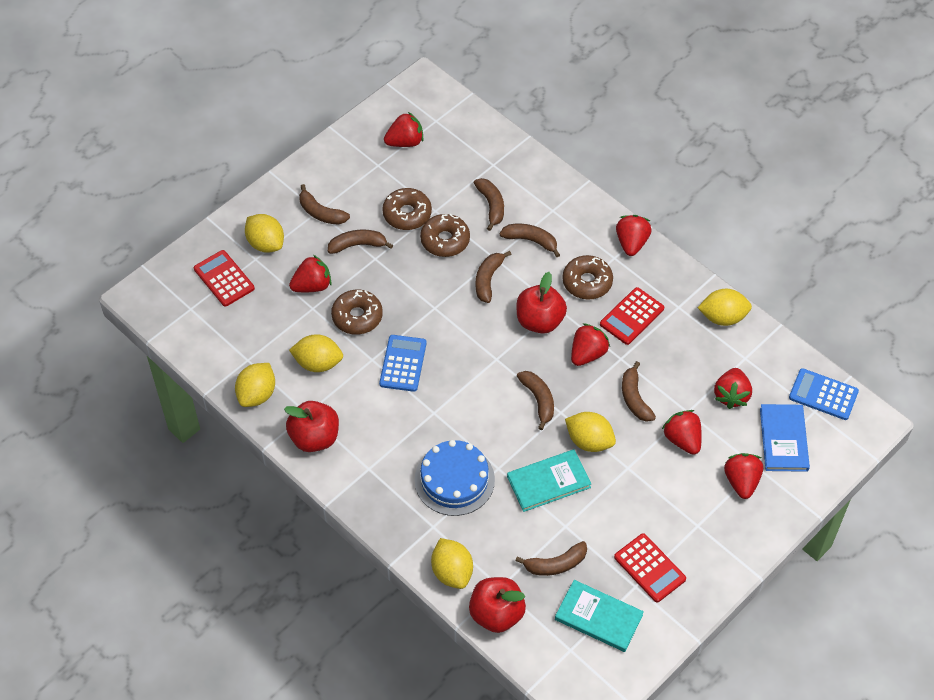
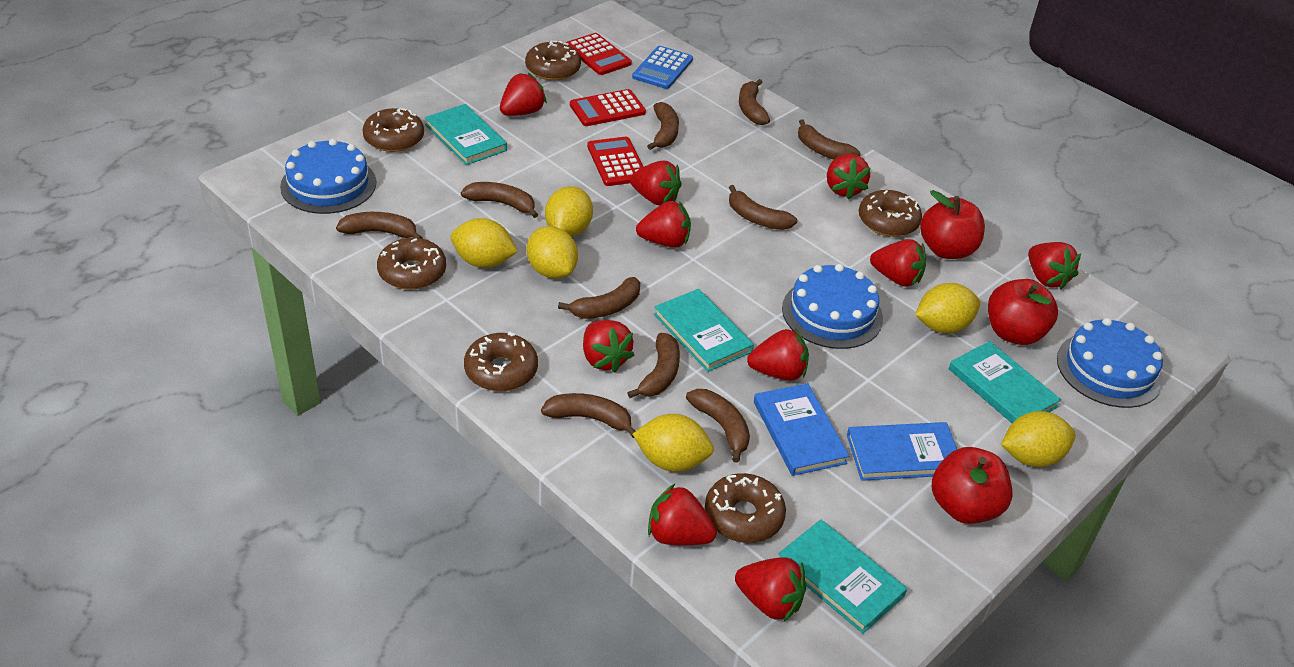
blue book: [760,404,810,472] = 1 -> [754,383,849,476] [847,422,957,481] = 2
blue cake: [414,440,495,516] = 1 -> [280,139,376,214] [782,264,883,349] [1057,318,1163,408] = 3
blue calculator: [379,335,427,392] [789,368,859,420] = 2 -> [632,46,693,89] = 1
brown banana: [299,184,350,225] [328,230,393,254] [474,178,504,231] [476,251,511,303] [499,224,560,257] [515,541,587,576] [517,371,554,430] [622,361,656,422] = 8 -> [336,212,423,239] [461,182,538,218] [541,393,635,438] [558,277,640,319] [628,333,680,398] [647,102,679,150] [686,389,750,463] [729,185,797,230] [739,79,770,125] [798,119,860,159] = 10
brown donut: [331,289,383,335] [382,188,432,230] [420,214,470,257] [562,255,613,300] = 4 -> [362,108,424,152] [377,238,446,290] [464,331,538,391] [525,41,581,81] [705,473,786,543] [859,190,922,237] = 6
red strawberry: [289,255,331,292] [384,112,424,147] [571,323,610,366] [616,215,652,256] [662,410,702,455] [714,368,752,409] [724,453,763,499] = 7 -> [500,73,547,116] [583,320,634,372] [630,161,682,206] [636,201,691,248] [648,484,717,545] [735,558,806,621] [747,329,809,381] [827,154,871,199] [870,239,926,287] [1028,242,1081,290] = 10
turquoise book: [507,449,591,512] [555,580,644,652] = 2 -> [425,104,507,165] [654,289,754,372] [778,519,907,634] [949,341,1061,423] = 4

